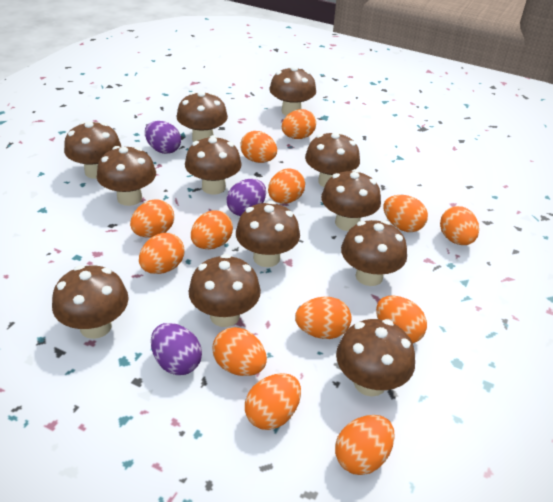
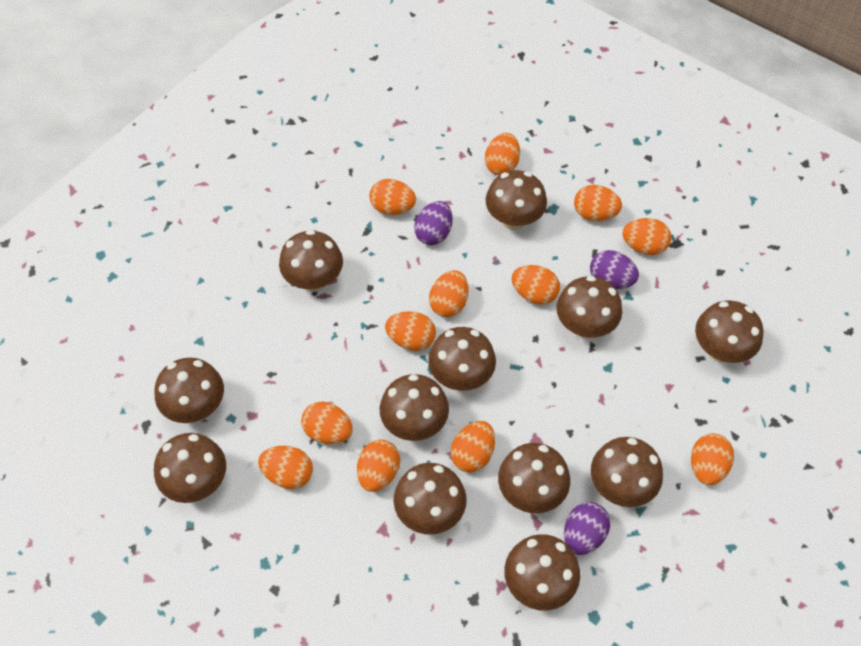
orange egg: [130,199,174,238] [139,233,185,274] [191,210,233,249] [213,327,267,376] [240,131,277,163] [245,373,301,430] [268,168,305,204] [282,109,316,139] [295,297,351,339] [335,415,395,475] [376,295,427,343] [383,195,428,232] [440,206,479,245] = 13 -> [258,446,313,489] [301,402,353,444] [357,440,400,492] [369,179,416,215] [385,311,436,351] [429,270,468,317] [451,421,495,472] [485,133,520,175] [512,265,560,305] [574,185,622,221] [622,218,671,255] [691,433,734,485] = 12

